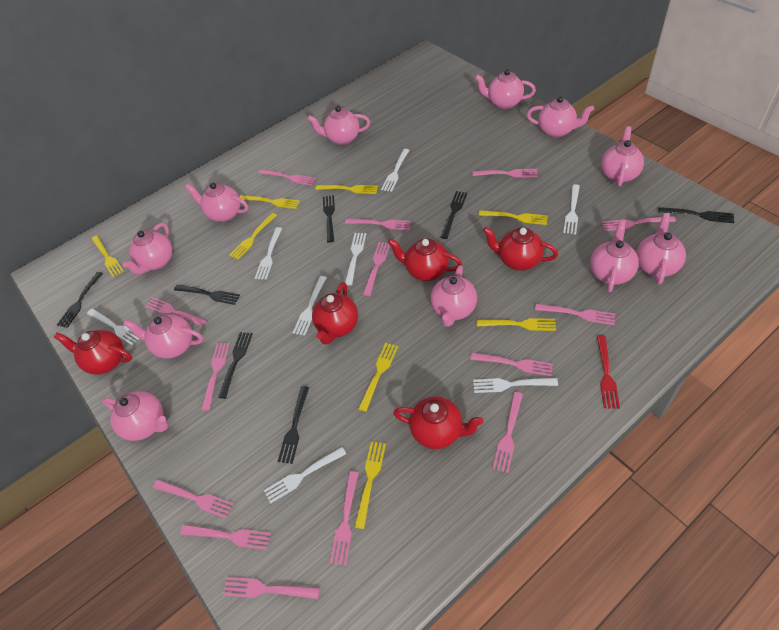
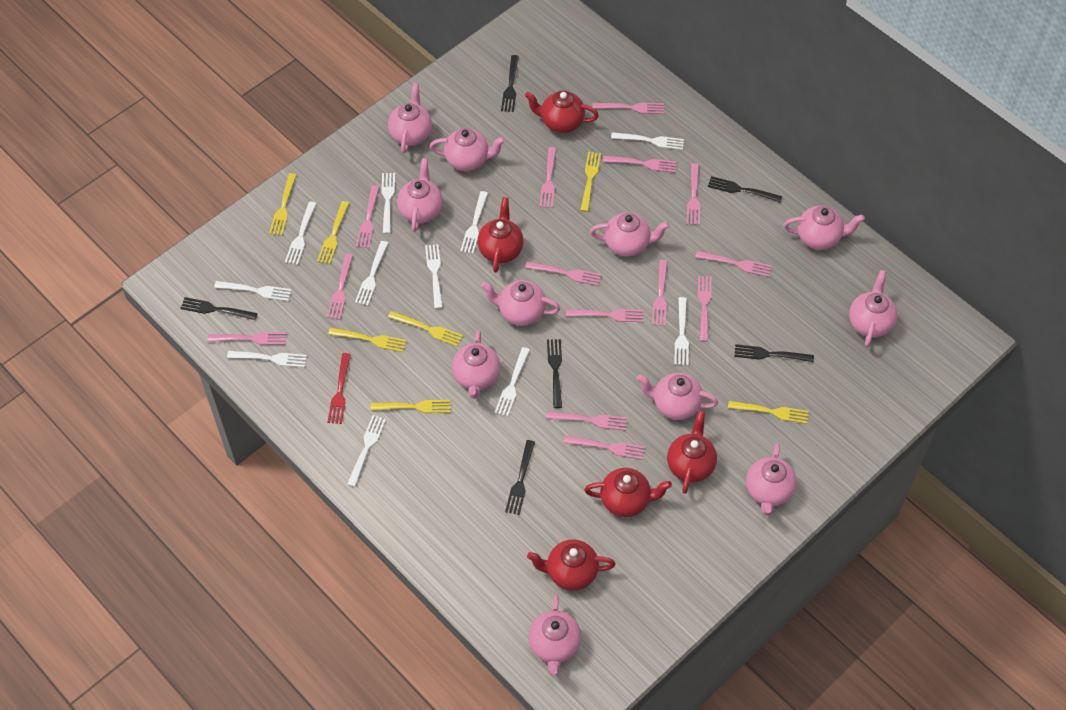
black fork: [57,272,103,328] [174,285,240,305] [218,332,252,399] [278,386,309,464] [323,195,335,242] [440,191,467,239] [658,207,734,223] = 7 -> [180,297,258,320] [501,55,519,112] [505,440,535,515] [547,339,562,408] [708,176,782,202] [734,344,814,362] = 6
white fork: [87,309,139,345] [255,227,282,280] [264,447,346,504] [293,276,327,336] [345,233,366,286] [381,149,409,192] [473,378,558,393] [563,184,580,234] = 8 -> [214,281,292,301] [227,351,307,368] [285,202,317,265] [347,415,386,487] [355,241,388,306] [381,173,395,234] [425,244,443,309] [460,191,488,254] [495,347,530,417] [611,132,684,150] [674,297,689,365] = 11
yellow fork: [91,235,124,277] [229,213,277,260] [240,195,300,209] [315,185,378,194] [355,441,386,529] [358,343,398,412] [477,318,556,331] [478,210,548,225] = 8 -> [269,173,296,236] [317,201,349,264] [328,327,407,352] [370,400,451,413] [388,311,463,346] [580,152,601,212] [728,401,809,424] = 7

